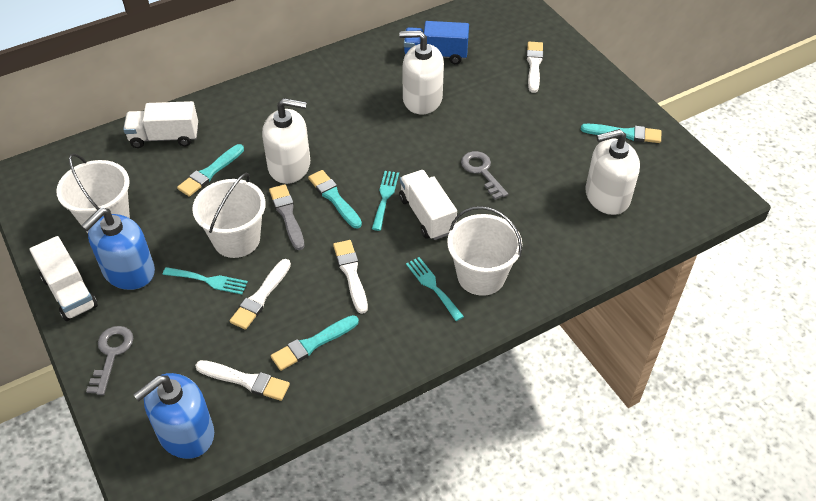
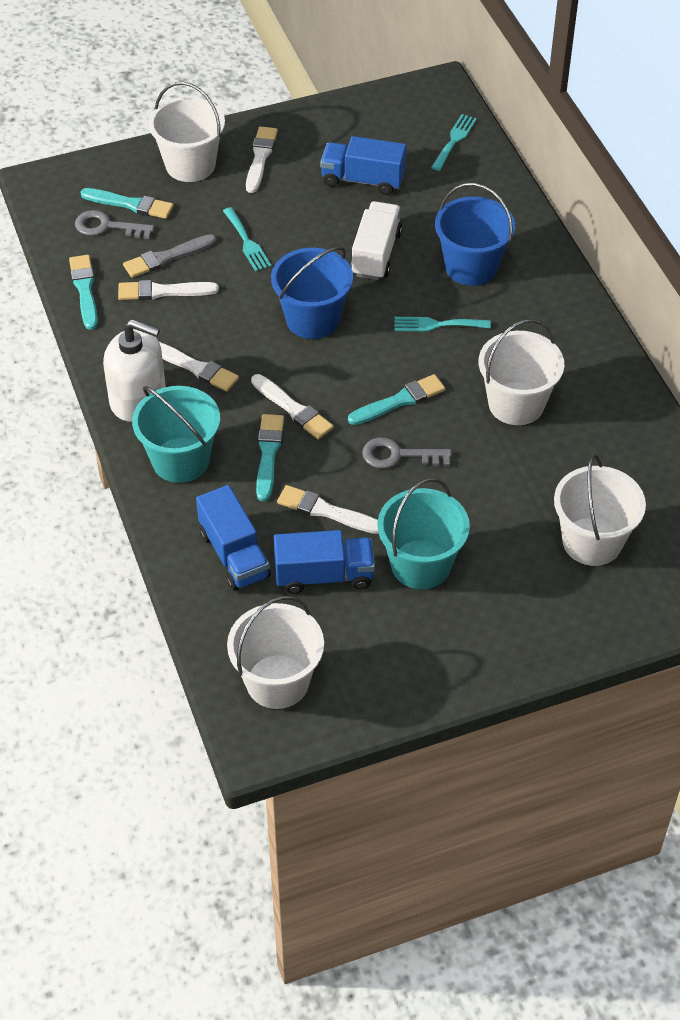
blue bucket: none = 0 -> [271,247,353,339] [435,183,515,286] = 2
blue soap dispenser: [81,208,155,290] [133,373,214,459] = 2 -> none = 0
blue truck: [404,21,469,64] = 1 -> [196,485,271,591] [274,530,375,594] [320,136,407,195] = 3
turquoise bucket: none = 0 -> [132,386,220,483] [377,478,470,589] = 2
white brush: [195,360,290,401] [230,259,291,330] [333,240,368,314] [526,42,543,93] = 4 -> [118,280,219,300] [159,342,239,391] [246,126,278,193] [251,374,334,439] [277,485,379,534] = 5
white bucket: [56,153,130,233] [192,173,266,258] [447,206,522,296] = 3 -> [149,82,225,182] [227,596,324,709] [479,319,564,425] [554,454,646,566] = 4
white soap dispenser: [262,98,310,184] [399,30,444,114] [585,129,640,215] = 3 -> [103,319,166,422] = 1
white truck: [30,236,98,321] [123,101,198,148] [399,170,457,240] = 3 -> [351,201,402,280] = 1

